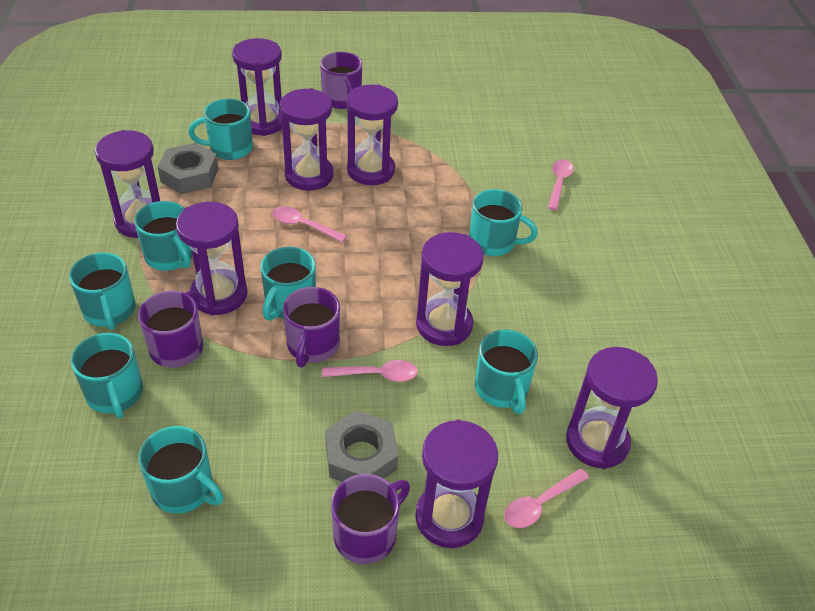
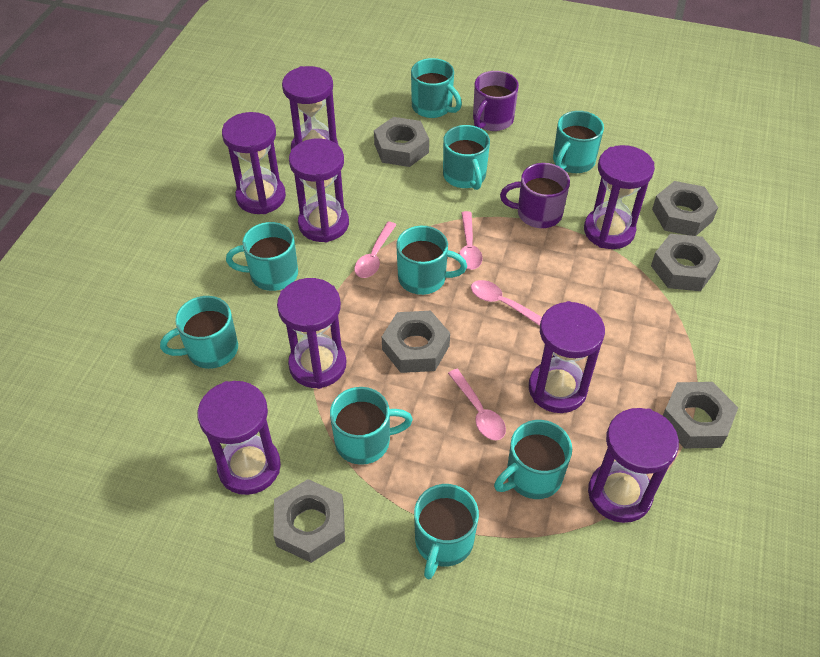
grey nut: [157,143,218,194] [325,410,398,482] = 2 -> [273,479,345,563] [374,117,429,167] [382,311,450,373] [651,234,721,291] [652,181,718,236] [663,382,738,449] = 6
purple mug: [138,290,203,368] [283,287,340,367] [320,52,362,109] [331,474,410,564] = 4 -> [473,71,519,131] [500,163,570,228] = 2
turquoise mug: [69,253,136,330] [71,333,143,419] [134,201,193,271] [138,426,223,514] [188,99,253,160] [261,247,316,321] [469,189,538,256] [475,330,538,414] = 8 -> [160,296,238,369] [226,222,298,291] [330,387,413,465] [396,226,467,295] [411,58,462,118] [414,484,479,579] [443,125,490,190] [494,420,572,499] [553,111,604,173] = 9

